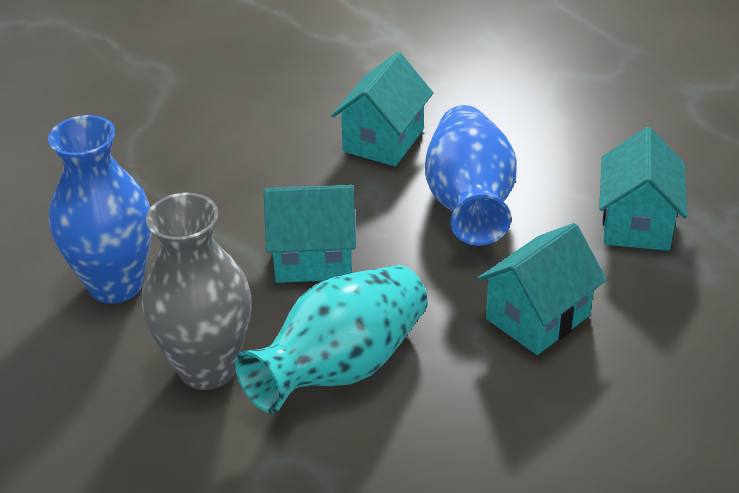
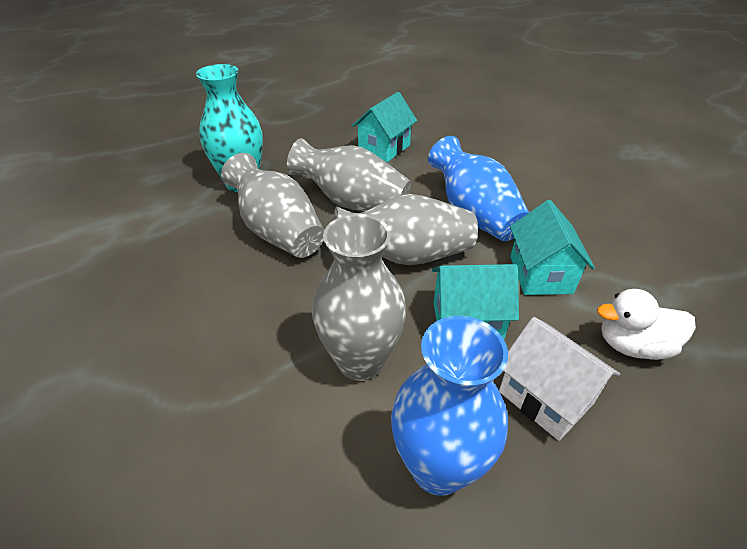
grey vase: [142,193,251,390] = 1 -> [221,153,324,258] [287,138,411,211] [312,214,406,381] [334,194,478,265] = 4
turquoise house: [264,185,356,283] [331,52,433,166] [477,223,607,355] [599,127,687,251] = 4 -> [352,92,417,162] [432,264,519,339] [510,200,595,295] = 3
white duck: none = 0 -> [597,289,696,360] = 1
white house: none = 0 -> [499,317,620,441] = 1

